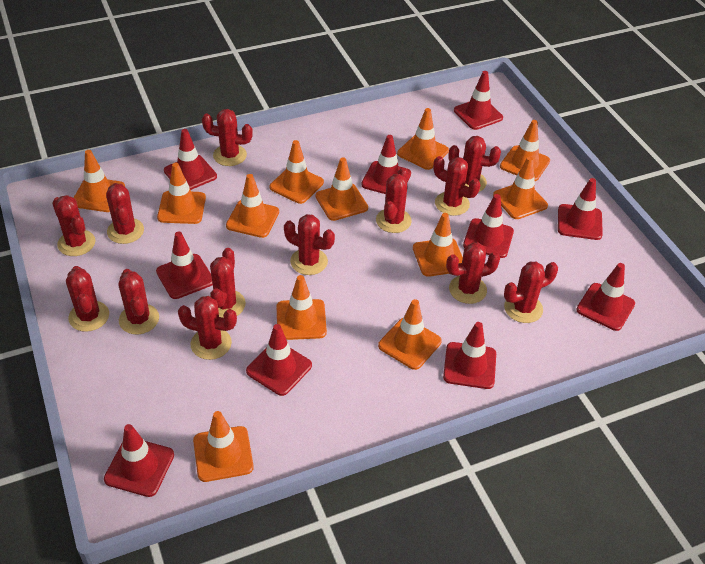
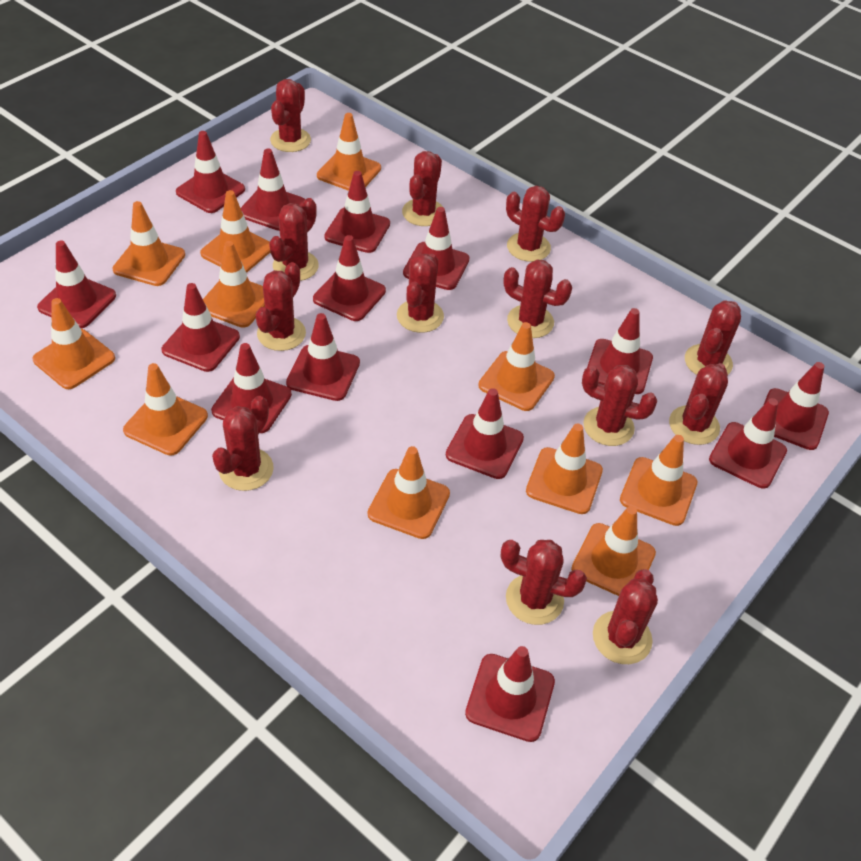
orange traffic cone: [74,150,125,212] [157,163,206,224] [193,411,254,482] [226,174,279,238] [270,140,324,204] [277,275,327,340] [316,157,368,221] [378,299,442,370] [397,108,449,170] [413,213,463,277] [493,156,548,219] [500,120,550,181] = 12 -> [33,298,115,389] [113,201,185,286] [123,363,208,455] [200,190,270,273] [203,241,265,328] [317,113,381,191] [368,446,450,539] [478,322,555,411] [526,424,603,514] [571,506,656,596] [620,435,697,526] = 11
red traffic cone: [104,424,174,497] [156,231,213,299] [164,129,217,190] [246,324,312,396] [361,135,411,194] [443,322,496,389] [454,71,503,130] [463,194,514,258] [558,178,603,240] [576,263,635,331] = 10 -> [37,241,116,328] [162,283,240,372] [176,131,245,213] [211,343,292,433] [241,149,305,231] [286,313,360,401] [313,235,386,321] [324,171,390,253] [403,207,470,290] [446,388,524,479] [465,646,555,742] [587,308,653,394] [709,398,787,489] [764,362,829,450] = 14

